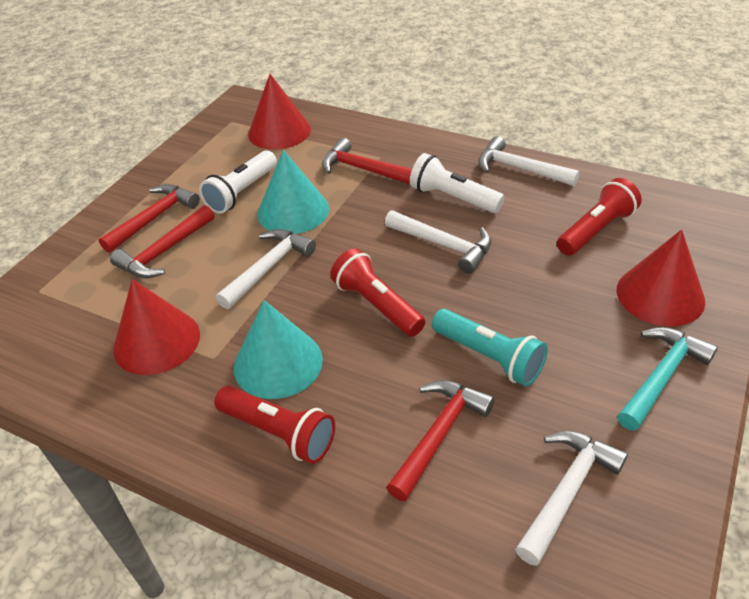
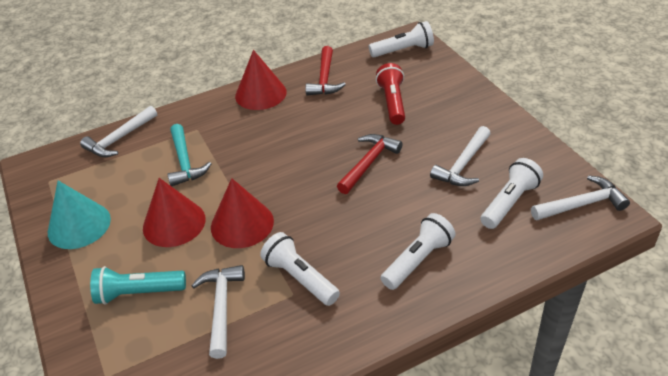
red flashlight: [214,386,335,464] [330,248,426,337] [557,178,642,256] = 3 -> [376,63,405,125] = 1
red hammer: [99,184,200,253] [110,205,214,278] [322,138,412,184] [386,380,495,501] = 4 -> [305,46,346,95] [337,134,403,194] = 2
turquoise cone: [234,300,323,399] [257,150,329,234] = 2 -> [48,181,111,249] = 1
white flashlight: [199,150,277,214] [410,153,504,213] = 2 -> [260,232,340,306] [369,21,434,57] [381,213,456,290] [480,158,543,229] = 4

